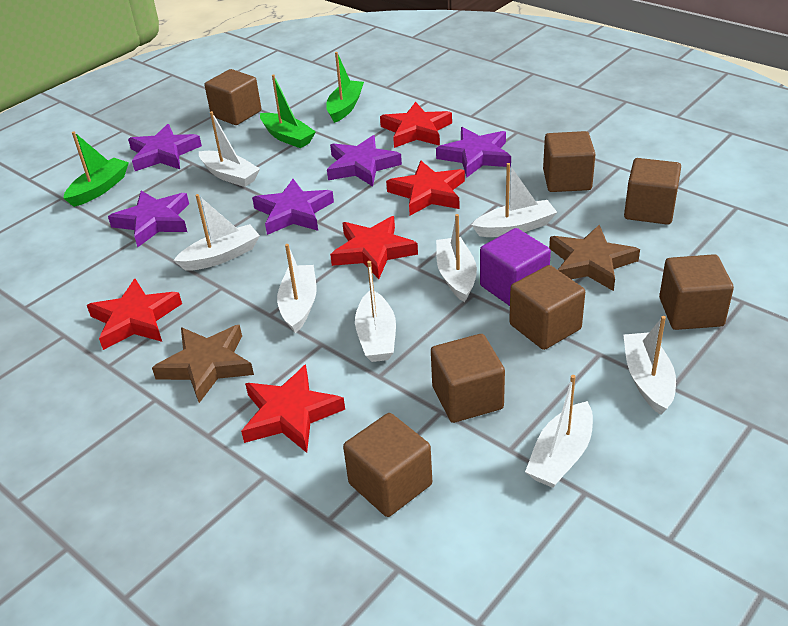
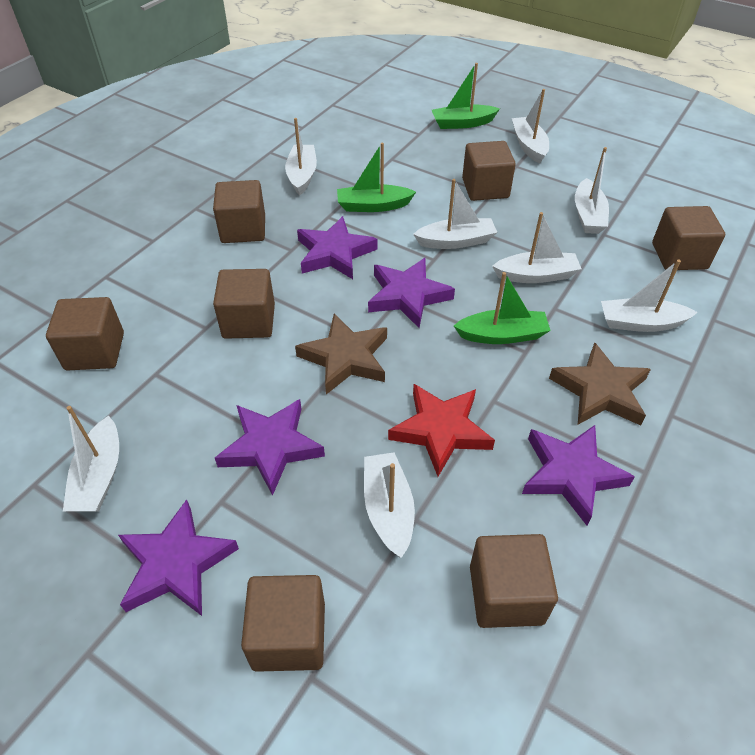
purple cube: [480,228,551,306] = 1 -> none = 0
red star: [87,279,182,350] [241,364,345,453] [330,216,418,279] [380,102,452,148] [386,161,465,216] = 5 -> [388,384,495,476] = 1

